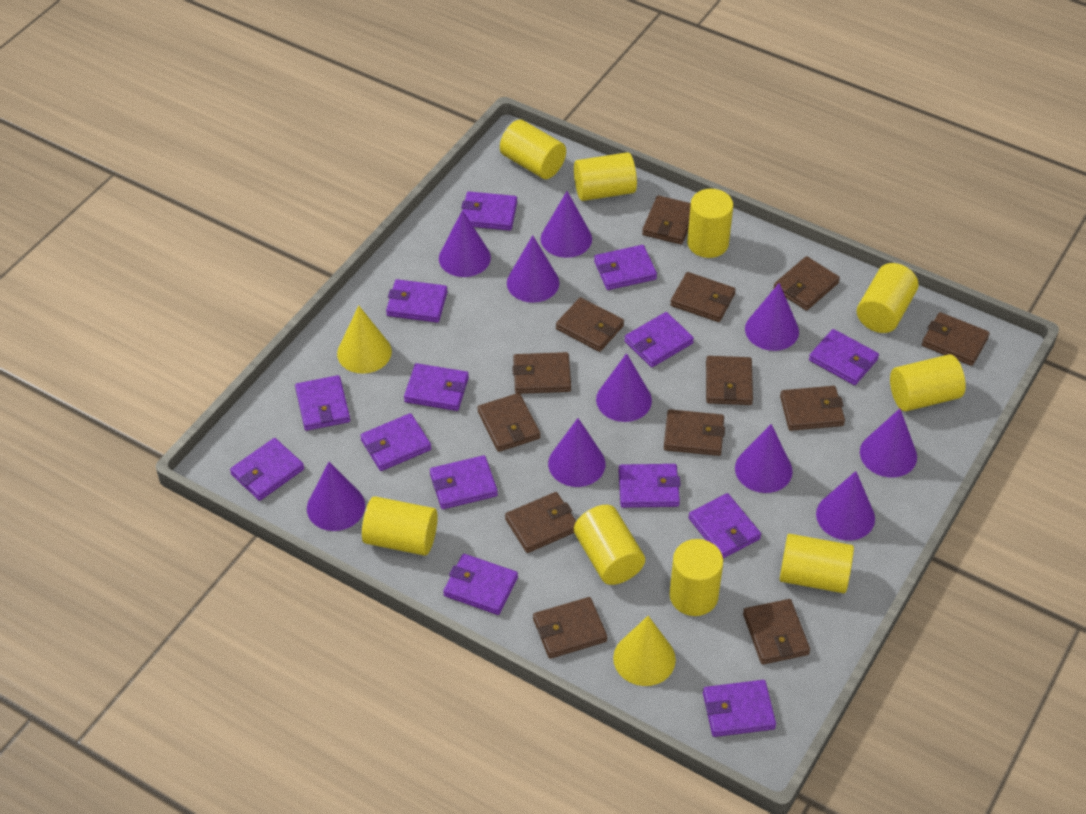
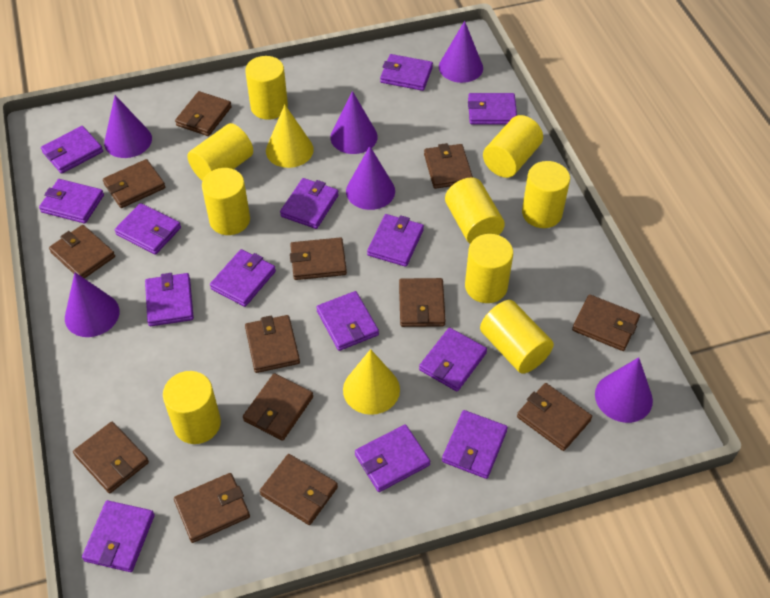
purple cone: [307,462,365,531] [439,210,491,277] [507,235,559,303] [541,191,592,258] [548,418,605,487] [596,353,652,422] [735,424,793,493] [745,283,799,351] [816,471,875,541] [860,409,917,477] = 10 -> [65,272,120,337] [104,95,152,158] [330,91,378,154] [346,146,395,210] [439,21,483,83] [595,357,653,423] = 6

